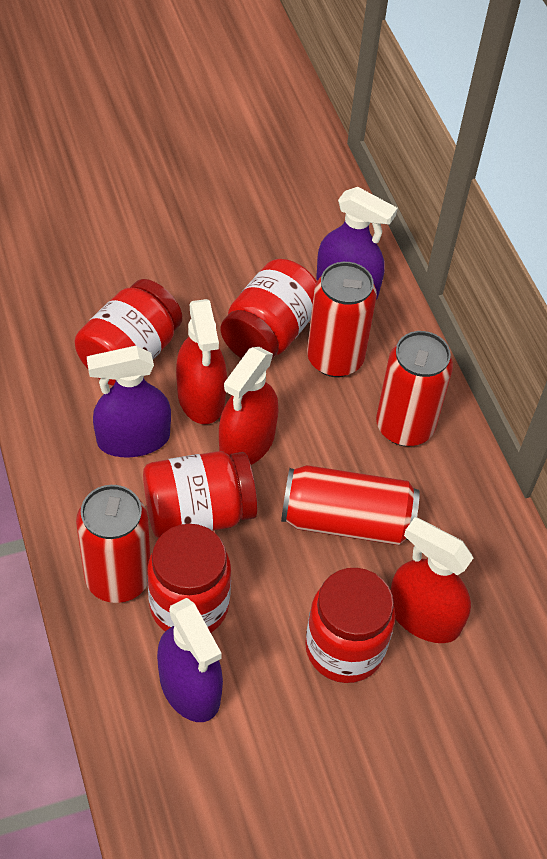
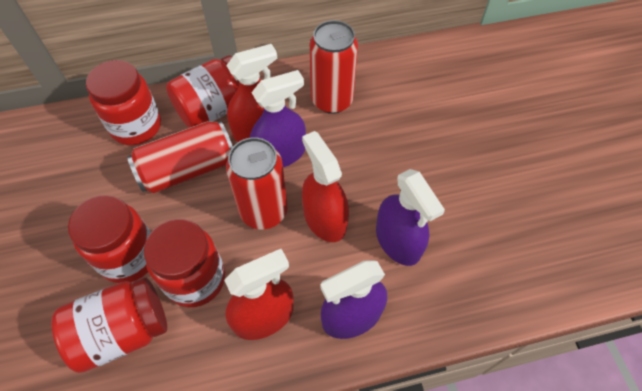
red can: [76,485,150,603] [281,465,420,545] [307,262,377,377] [376,331,453,446] = 4 -> [127,121,233,194] [226,137,288,229] [310,20,358,114] = 3

